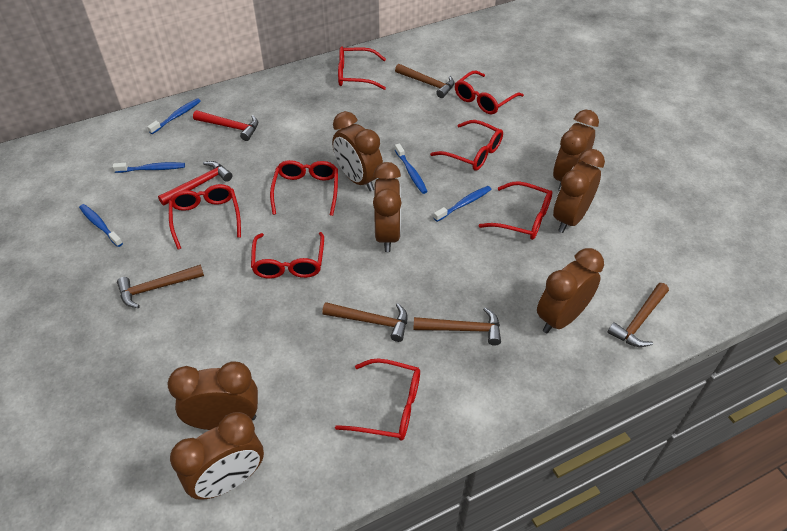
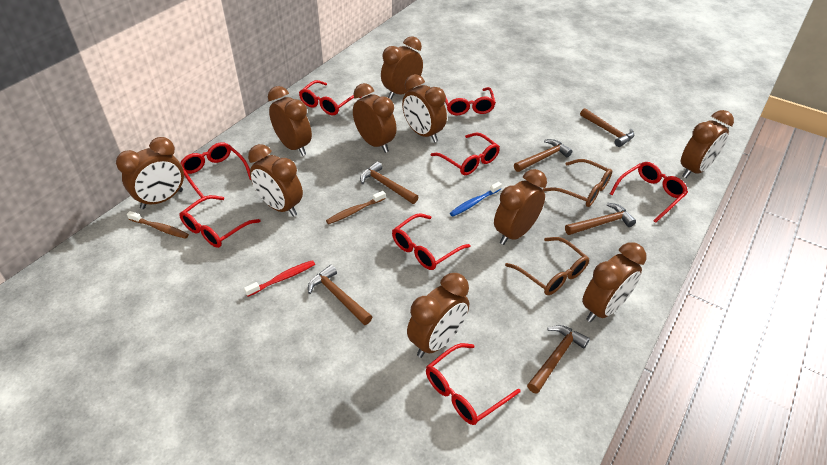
blue toothbrush: [79,204,123,247] [113,162,185,173] [147,98,201,134] [395,143,428,194] [434,186,492,222] = 5 -> [450,182,502,217] = 1
brown clock: [167,361,258,430] [170,412,264,500] [332,111,383,192] [373,162,402,252] [537,248,604,333] [553,110,599,191] [553,149,605,233] = 7 -> [116,137,184,209] [248,144,303,217] [268,86,312,156] [353,83,397,153] [381,36,423,99] [402,74,447,142] [407,273,469,358] [494,169,547,245] [582,242,647,322] [681,110,734,178] = 10
brown glasses: none = 0 -> [505,237,589,295] [543,159,612,207] = 2
brown hammer: [117,264,204,308] [322,302,408,342] [395,64,455,98] [413,307,501,346] [607,283,669,347] = 5 -> [308,265,372,325] [360,161,419,204] [514,139,572,172] [527,325,590,394] [565,203,636,235] [580,108,634,147] = 6
brown toothbrush: none = 0 -> [127,211,189,239] [326,191,386,224] = 2
red hammer: [158,161,233,206] [193,110,258,141] = 2 -> none = 0
red toothbrush: none = 0 -> [244,260,315,297] = 1

